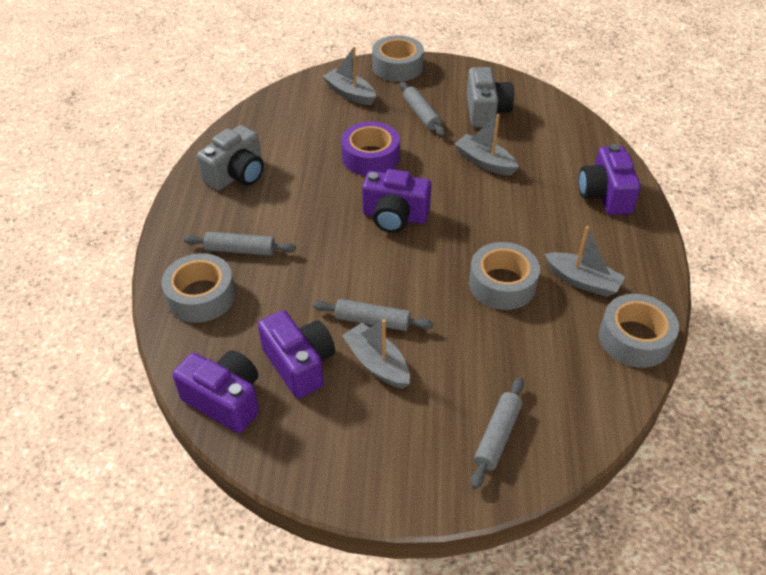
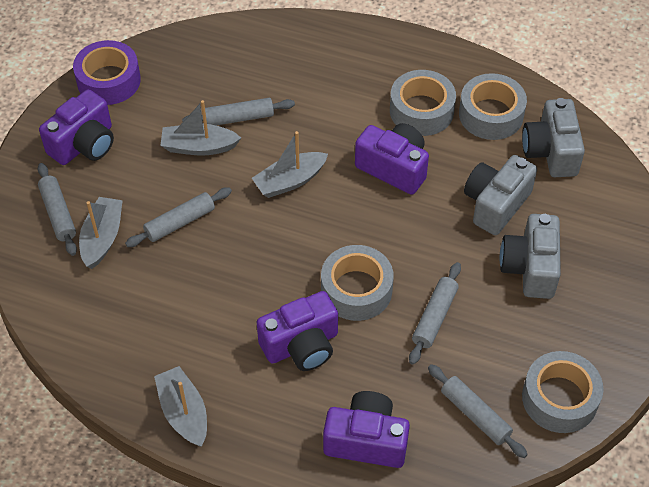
grey camera: [197,125,264,191] [467,67,514,128] = 2 -> [464,155,537,235] [500,214,561,299] [522,98,585,177] = 3
grey rolling pin: [184,232,296,256] [313,299,434,331] [400,82,445,136] [471,377,524,489] = 4 -> [38,163,77,256] [125,187,232,247] [182,98,295,125] [409,262,461,365] [428,364,528,458] = 5

